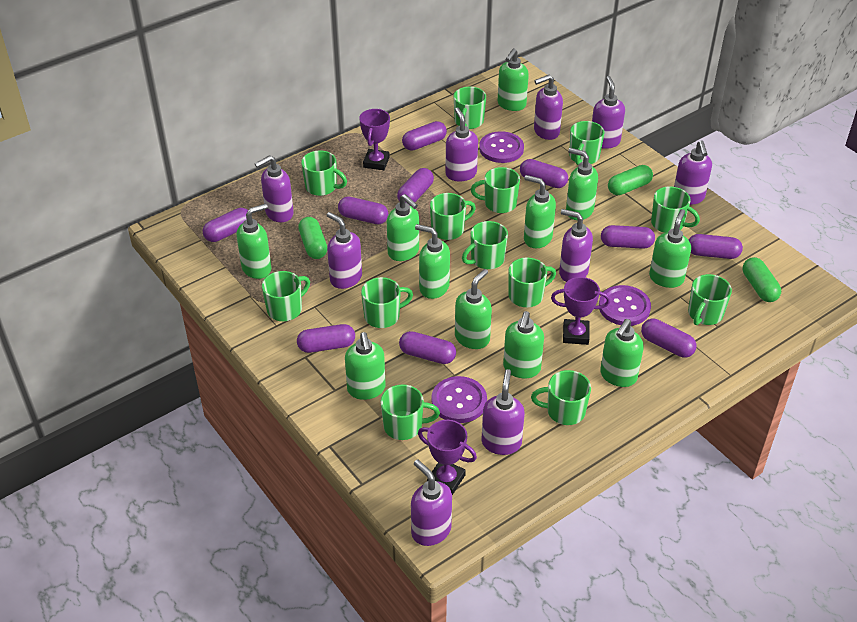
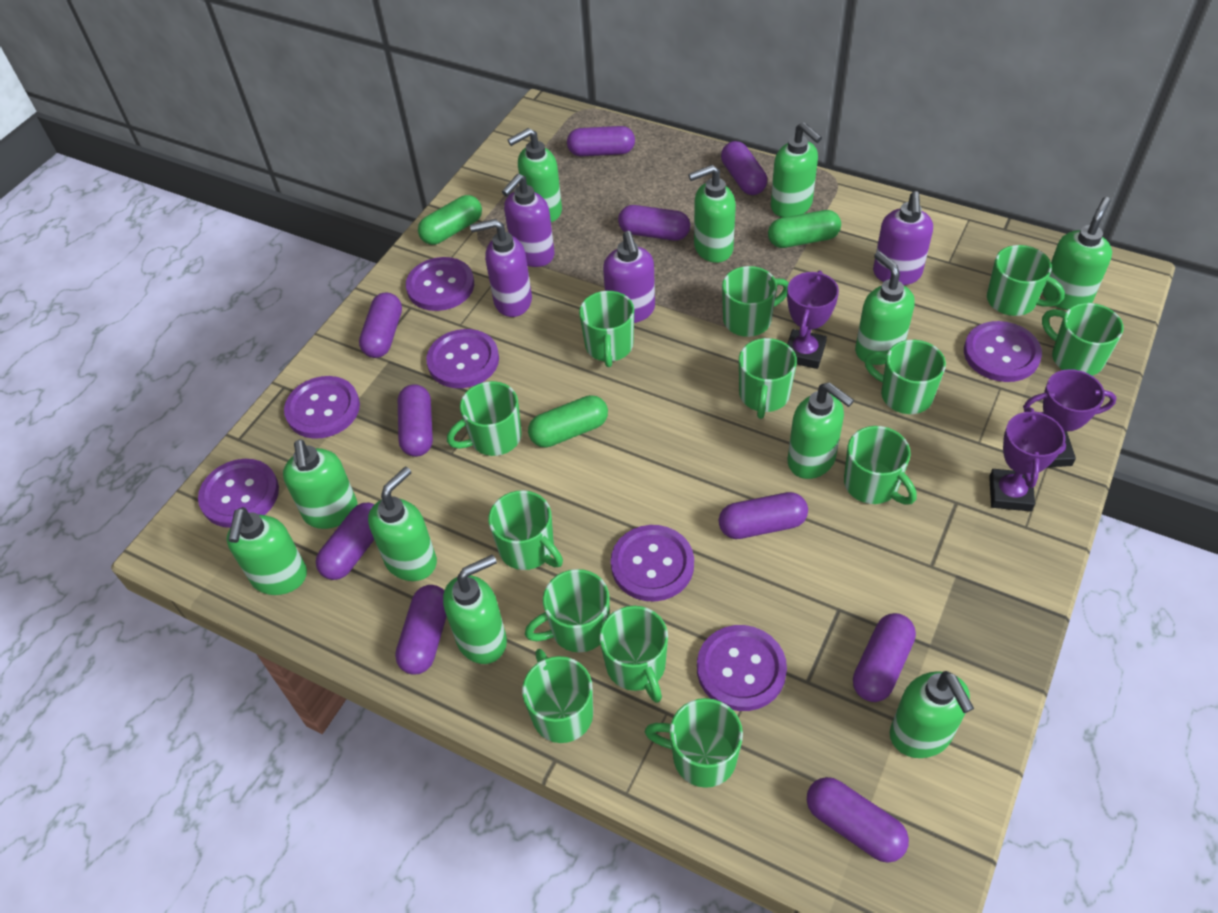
purple button: [431,376,487,423] [479,131,524,163] [599,285,651,326] = 3 -> [198,459,279,528] [284,376,360,439] [406,257,474,311] [426,329,499,388] [611,525,694,602] [697,625,787,711] [964,321,1042,382] = 7
purple soap dispenser: [255,155,294,222] [327,212,362,289] [411,459,452,546] [445,107,478,181] [482,369,525,455] [534,75,563,140] [559,209,593,282] [592,76,625,149] [674,140,712,205] = 9 -> [470,219,532,317] [502,174,554,267] [603,231,655,323] [873,191,933,285] = 4

